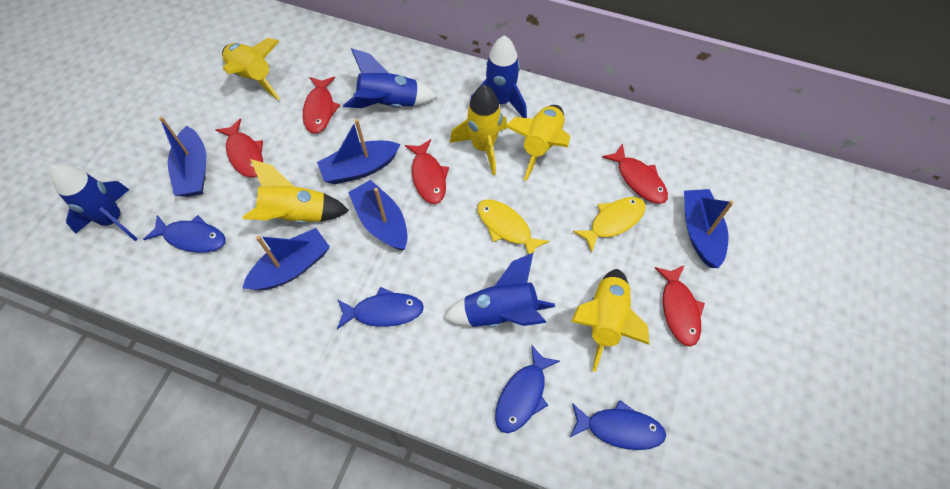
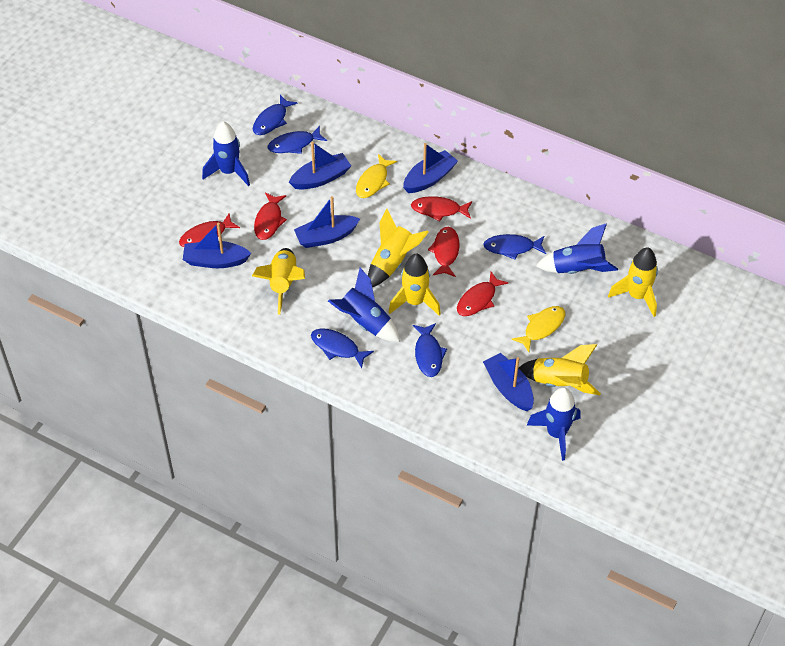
blue fish: [143,215,226,253] [337,287,424,329] [495,345,560,433] [569,400,666,450] = 4 -> [253,95,298,135] [268,126,327,154] [311,328,374,368] [413,323,447,377] [483,234,546,260] = 5

